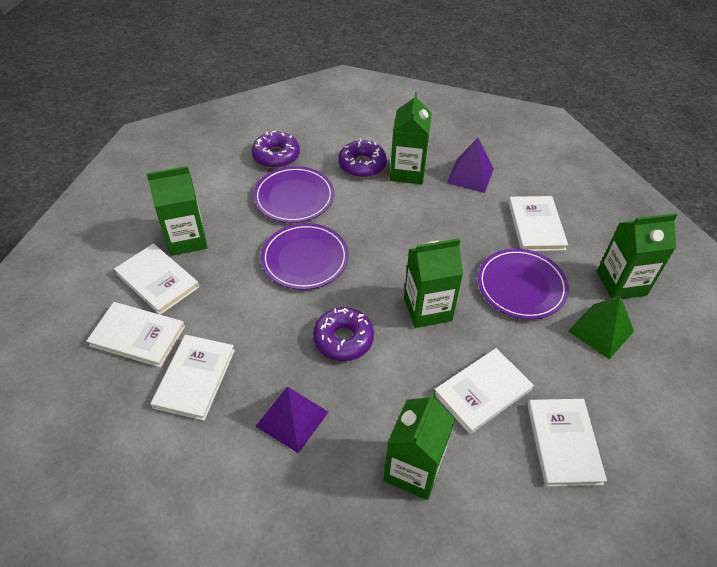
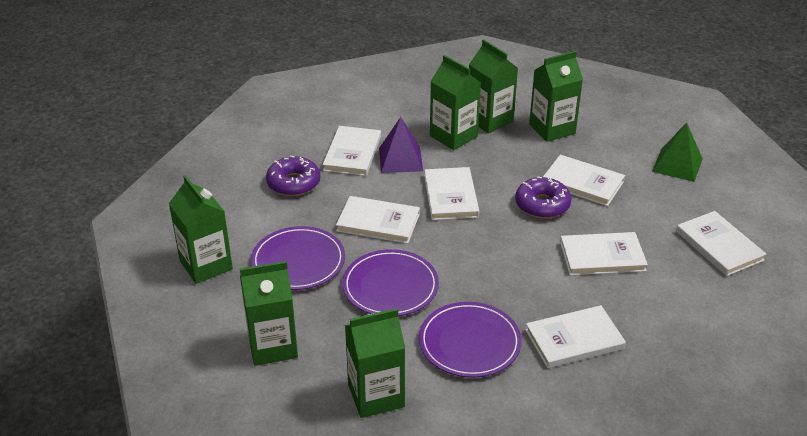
green carton: [146,166,208,256] [384,392,455,500] [390,92,432,184] [404,238,463,328] [597,213,677,299] = 5 -> [169,175,233,284] [240,261,298,366] [345,308,405,418] [430,55,481,150] [469,40,518,133] [529,51,583,142] = 6
purple donut: [251,131,300,168] [313,307,374,361] [338,139,387,178] = 3 -> [266,156,320,196] [515,176,572,218] = 2
purple pyramid: [255,387,328,453] [447,138,494,193] = 2 -> [379,117,423,173] = 1
white book: [86,302,185,368] [114,244,199,315] [151,335,235,421] [435,348,533,434] [508,196,568,251] [527,399,607,487] = 6 -> [323,126,381,176] [336,196,420,244] [424,167,479,220] [525,305,626,368] [543,155,625,206] [560,232,648,275] [676,211,767,276] = 7

